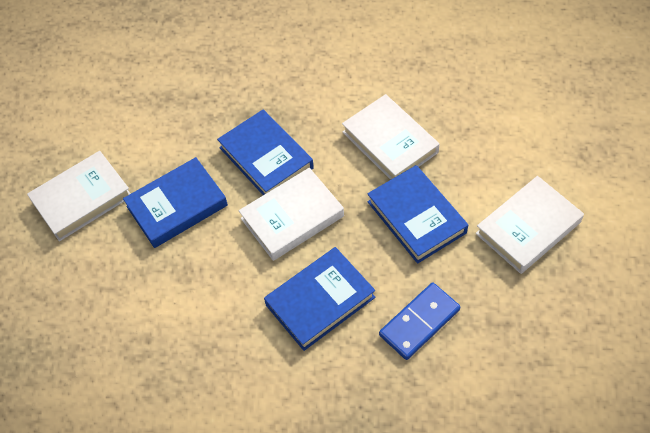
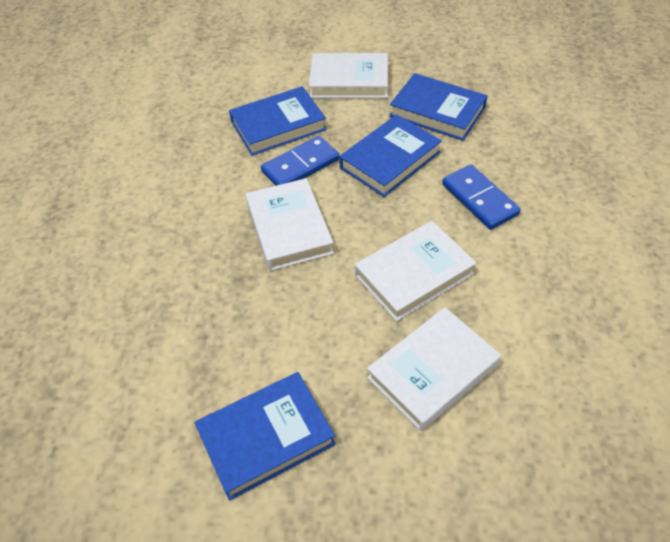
blue domino: [379,283,460,360] = 1 -> [261,136,340,186] [442,165,521,230] = 2

